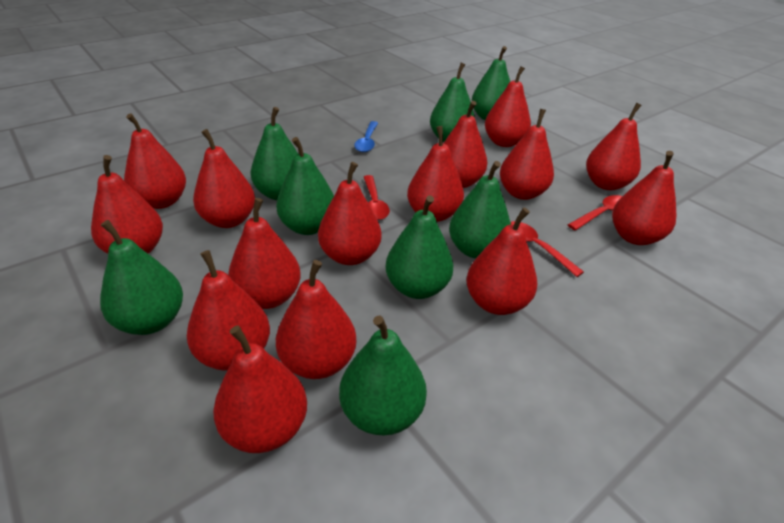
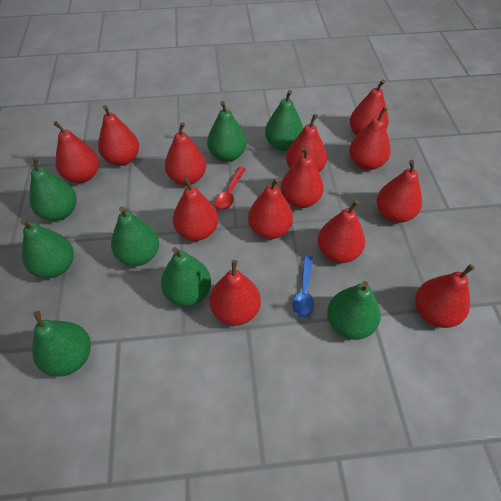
red pear: [91,155,163,254] [124,113,186,209] [187,250,270,370] [193,129,255,228] [213,326,307,453] [228,198,301,309] [276,260,356,379] [318,162,382,265] [407,126,464,222] [444,101,488,188] [466,208,537,315] [485,66,531,147] [500,109,554,200] [586,103,642,190] [612,151,676,245] = 15 -> [53,121,99,183] [98,105,139,166] [165,122,206,185] [173,177,218,241] [210,260,261,326] [248,177,293,239] [281,146,324,208] [286,114,327,172] [318,200,365,263] [349,107,391,170] [350,79,389,136] [377,160,422,223] [415,264,475,328] = 13
red spoon: [364,175,390,220] [511,221,584,277] [568,195,622,230] = 3 -> [214,167,246,210] = 1

